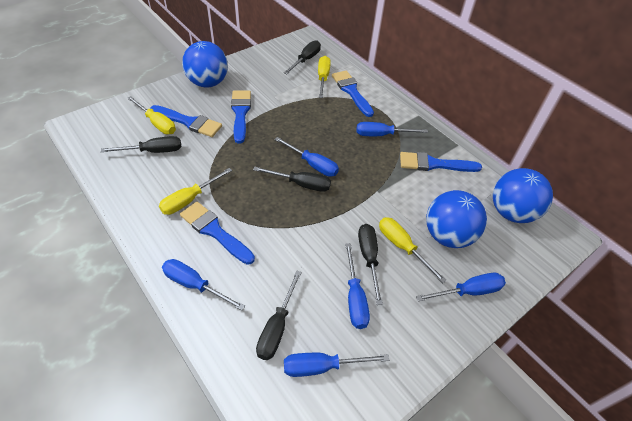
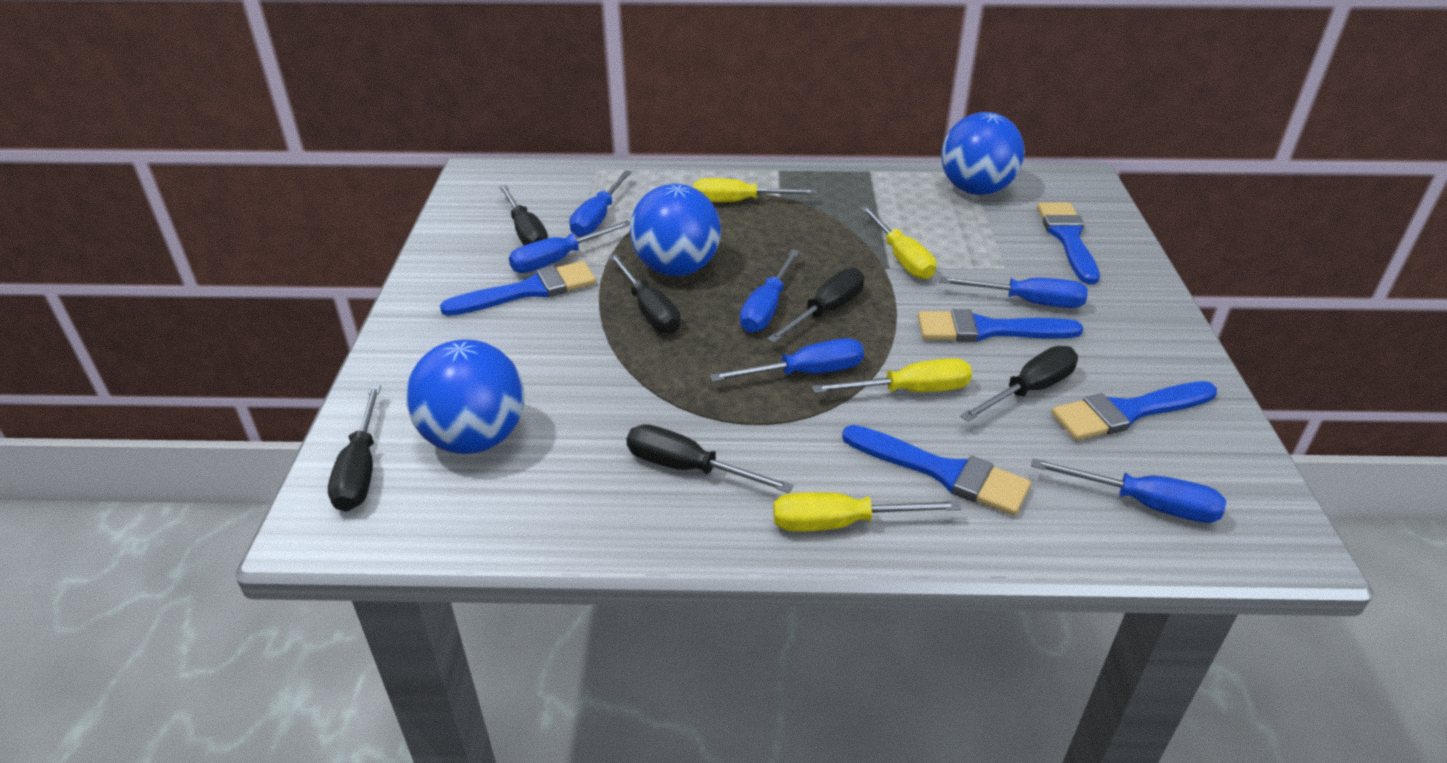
black screwdriver: [101,136,181,153] [253,166,331,192] [256,270,302,360] [284,40,321,74] [358,224,383,305] = 5 -> [328,385,381,512] [499,185,548,245] [608,254,680,334] [627,424,794,493] [767,268,864,343] [960,346,1078,421] = 6

